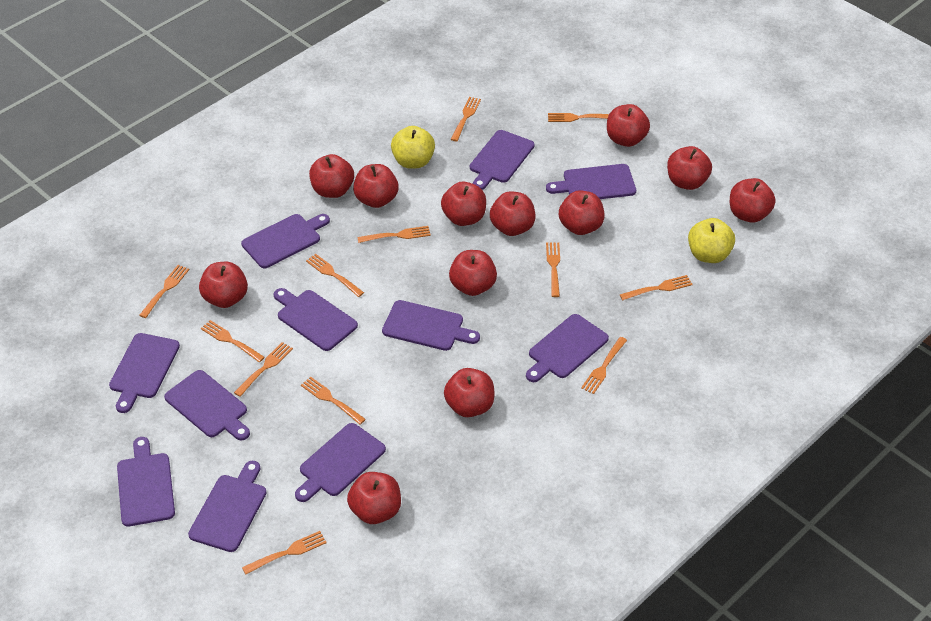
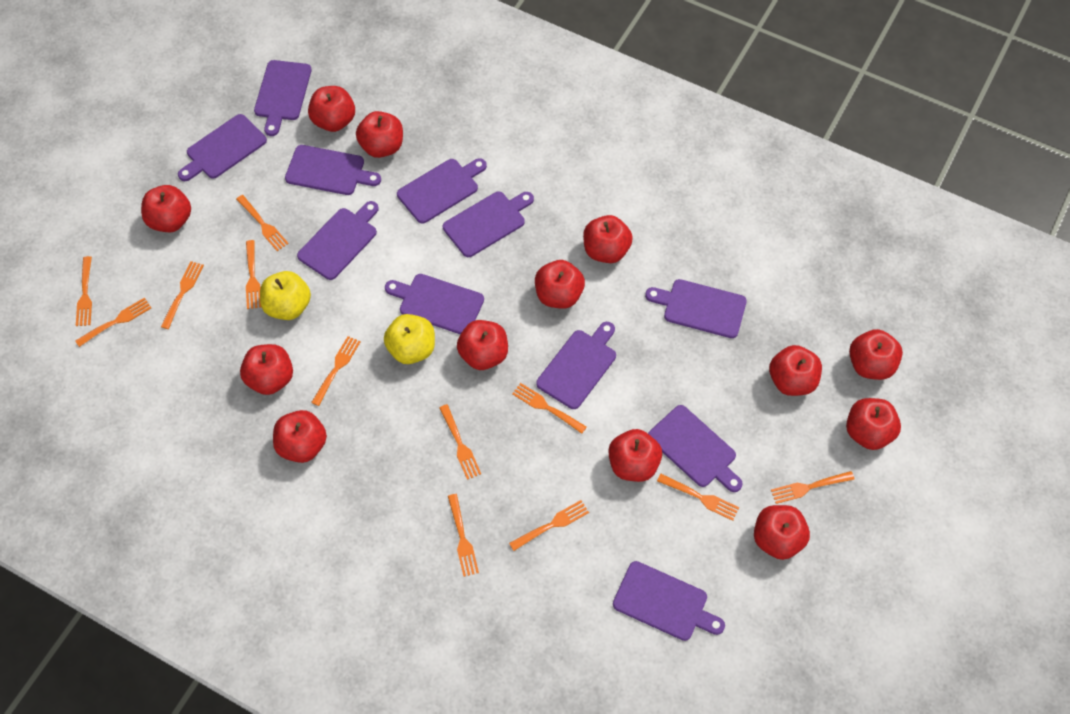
red apple: [199,262,248,308] [309,154,354,198] [347,472,401,524] [353,164,399,208] [441,182,486,226] [444,368,494,417] [449,250,497,296] [490,191,536,236] [559,191,605,235] [607,104,650,147] [667,146,712,190] [730,178,776,223] = 12 -> [141,185,191,232] [240,344,293,395] [273,410,327,463] [308,86,355,132] [356,111,403,158] [457,320,508,370] [535,260,585,309] [583,215,633,263] [608,429,662,482] [754,505,810,560] [769,345,822,396] [846,398,901,450] [849,329,903,380] = 13

